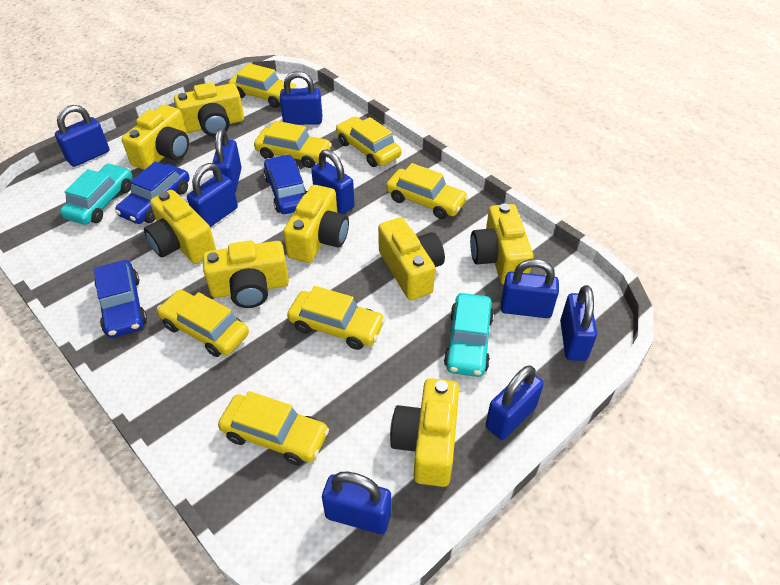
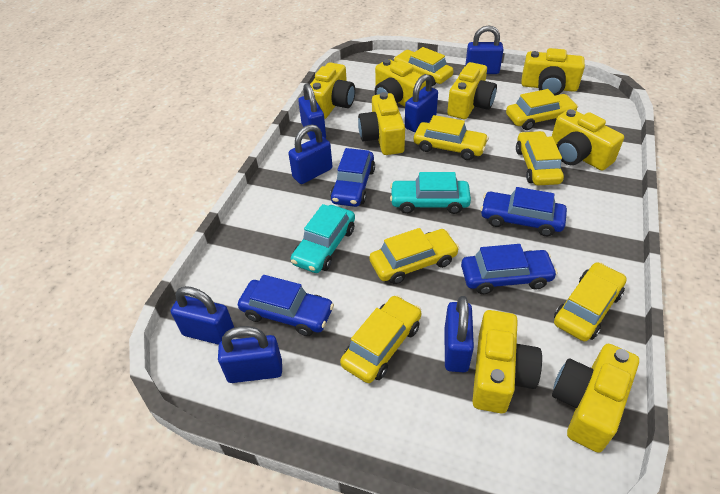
blue car: [94,260,147,338] [115,161,190,224] [263,154,307,214] = 3 -> [238,275,334,336] [330,148,375,207] [461,244,558,294] [480,187,567,236] = 4
blue padlock: [55,105,110,167] [187,163,238,227] [212,128,242,192] [280,71,322,125] [311,149,355,214] [322,471,391,534] [486,365,544,440] [501,259,559,318] [560,285,597,361] = 9 -> [171,286,234,345] [218,326,282,383] [288,124,332,184] [298,83,326,140] [405,74,438,132] [445,296,474,372] [465,25,504,74] = 7

